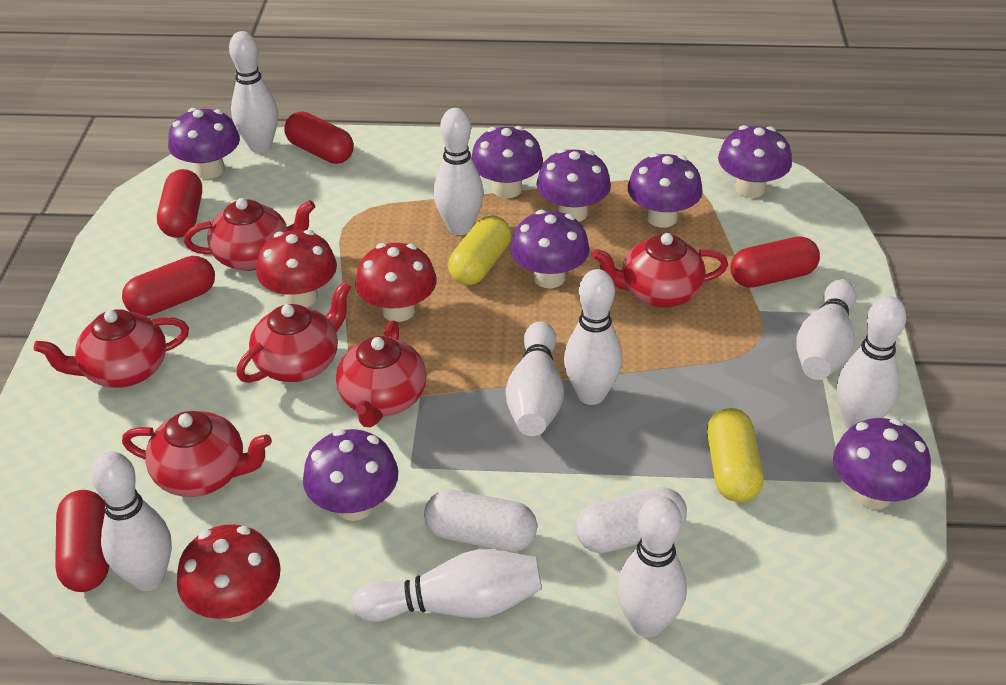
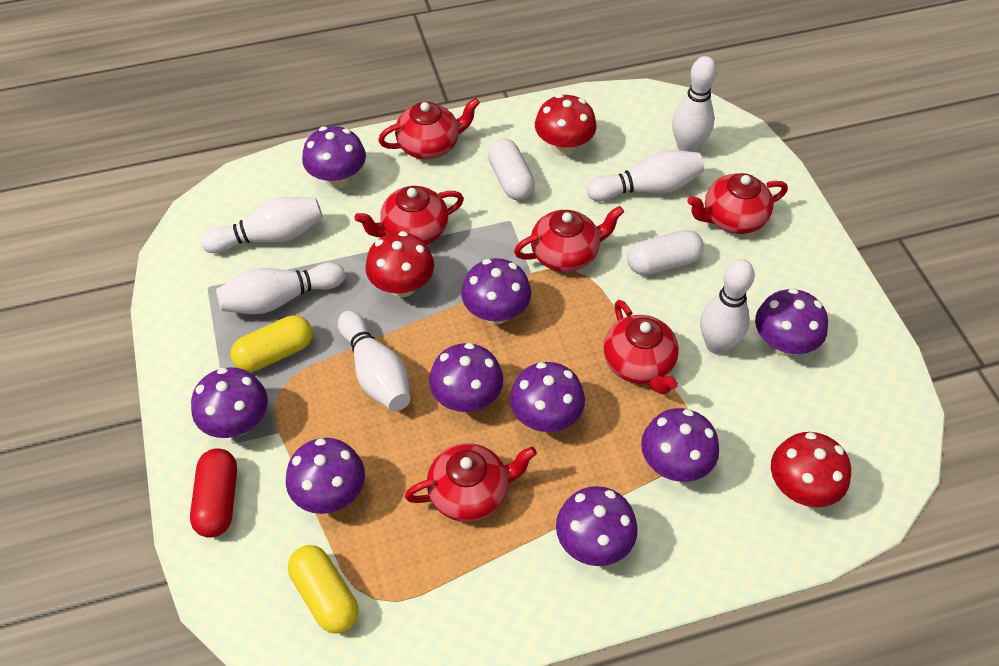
purple mushroom: [168,108,240,179] [303,429,398,521] [471,126,543,198] [510,210,590,288] [536,149,611,222] [627,153,703,228] [718,125,792,198] [833,418,931,509] = 8 -> [191,367,268,438] [286,438,365,514] [302,126,366,189] [429,343,503,412] [461,258,531,324] [510,362,585,432] [556,486,638,566] [641,408,719,482] [755,288,828,356] = 9
red capsule: [55,490,109,592] [122,256,215,316] [157,169,202,238] [284,112,354,164] [731,236,820,288] = 5 -> [190,449,237,538] = 1
white bowling pin: [91,451,172,591] [229,31,278,153] [352,549,542,622] [433,108,484,235] [506,321,564,436] [564,269,622,405] [617,496,687,637] [796,279,856,380] [837,296,906,429] = 9 -> [201,197,323,253] [216,263,345,314] [338,311,411,411] [587,150,704,201] [672,56,717,152] [700,259,755,355] = 6

